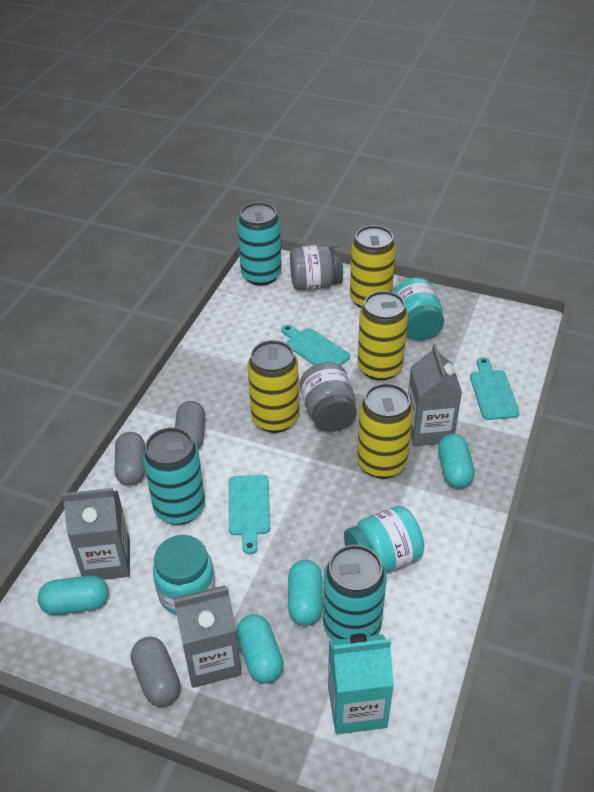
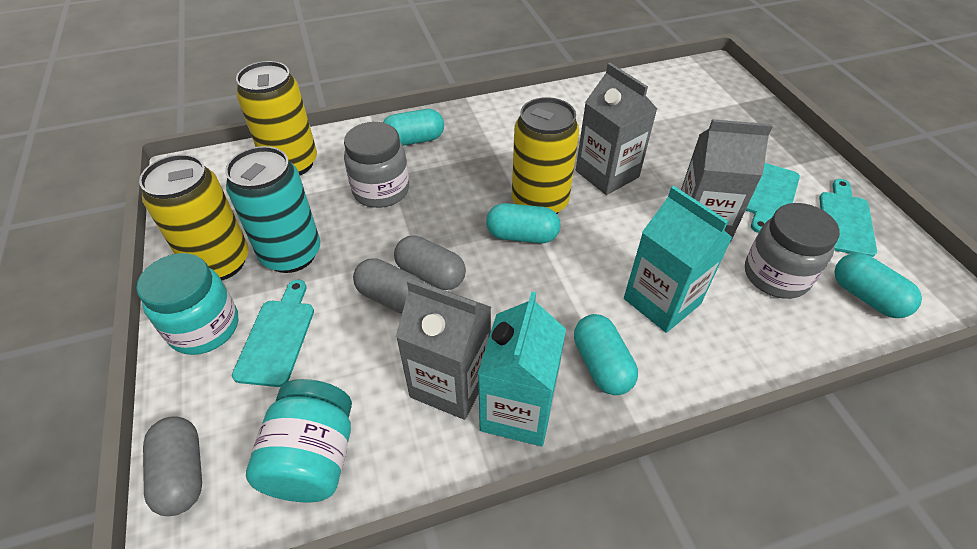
turquoise can: [143,427,205,525] [237,202,282,286] [323,545,387,640] = 3 -> [225,146,320,273] = 1
turquoise carton: [328,634,394,734] = 1 -> [478,291,566,446] [624,186,732,333] = 2
turquoise jar: [153,535,215,615] [344,506,424,572] [393,278,444,340] = 3 -> [136,253,238,355] [246,379,352,502] = 2
yellow can: [248,340,299,433] [350,225,396,308] [357,291,408,381] [357,383,413,479] = 4 -> [139,154,249,280] [236,61,317,175] [512,97,579,214] = 3

